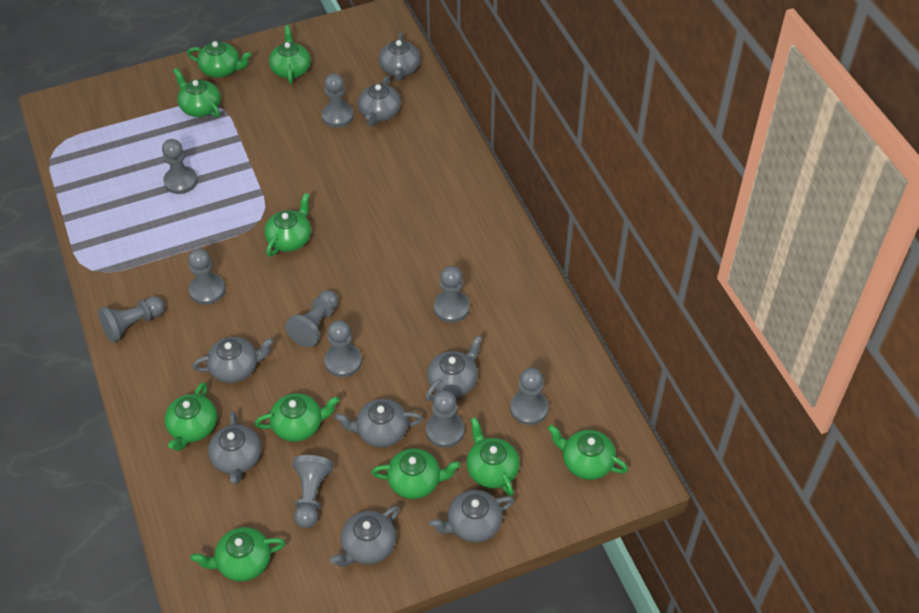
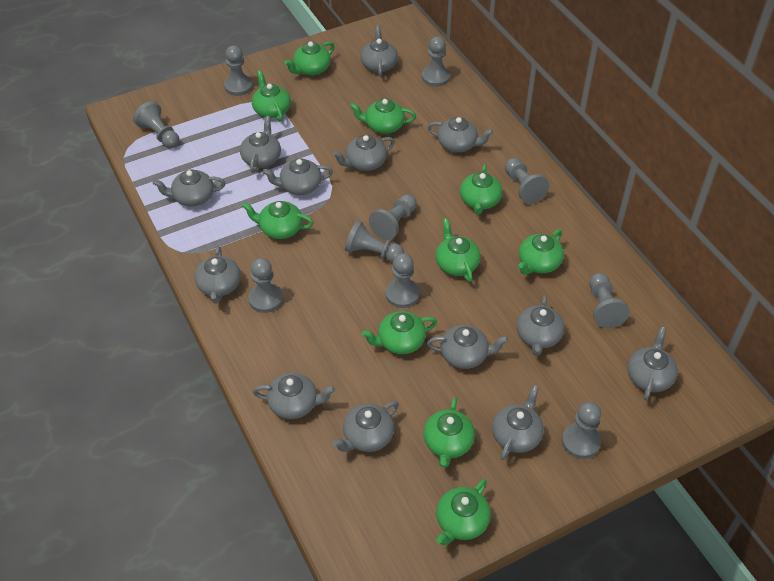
grey teapot: [192,337,274,383] [208,411,261,484] [330,506,400,567] [335,399,423,447] [358,76,401,126] [379,33,421,81] [426,336,482,401] [430,490,515,543] = 8 -> [152,170,226,207] [195,246,241,303] [240,116,281,173] [253,373,335,419] [263,158,333,195] [332,401,399,452] [333,135,395,171] [360,25,398,76] [427,117,493,152] [427,325,509,369] [492,385,544,460] [517,295,564,356] [627,327,678,400] = 13

